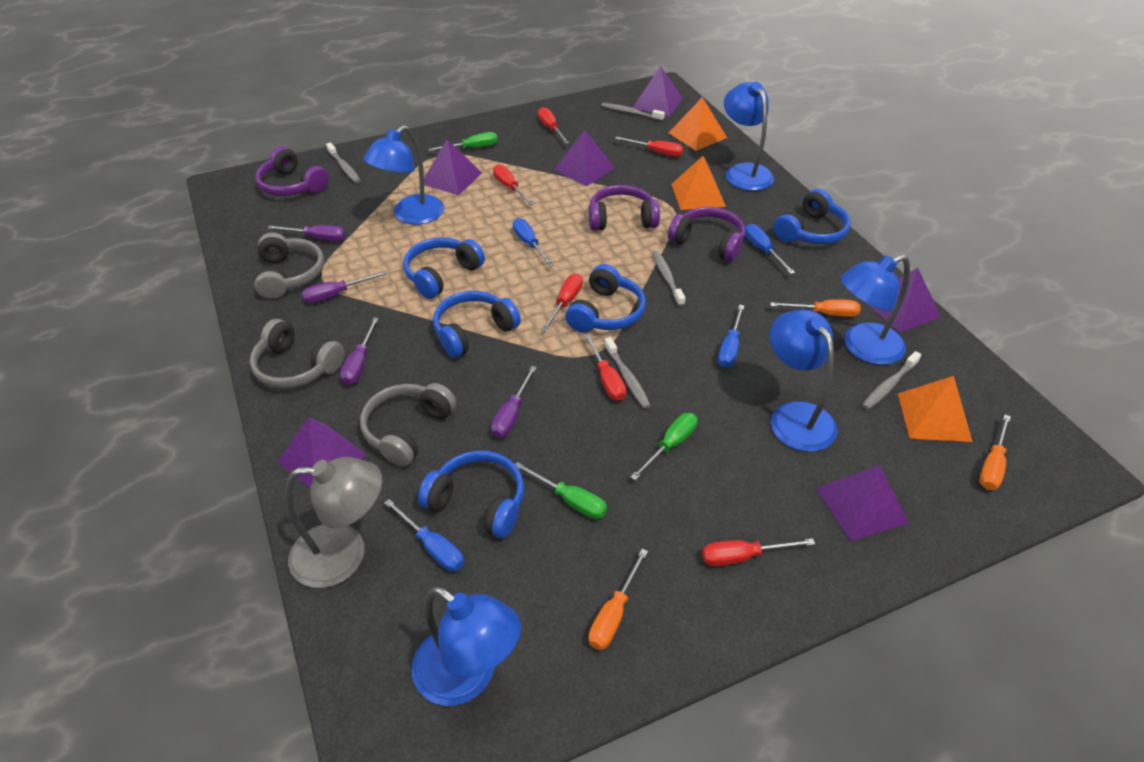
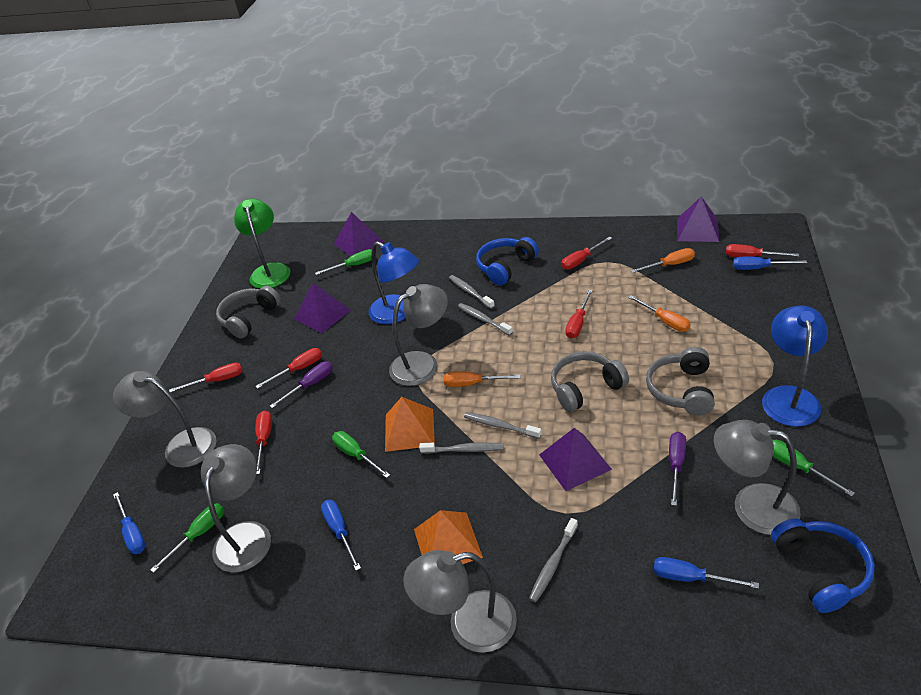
blue headphones: [403,237,485,299] [418,451,524,538] [433,291,521,358] [565,264,646,333] [774,189,851,244] = 5 -> [476,237,539,285] [771,519,875,613] = 2
blue lamp: [364,125,444,225] [411,586,521,706] [724,82,774,191] [770,309,837,452] [841,255,910,365] = 5 -> [368,242,419,324] [762,305,828,427] = 2
green lamp: none = 0 -> [234,199,290,289] = 1
green screwdriver: [428,132,497,151] [515,462,607,519] [630,413,697,481] = 3 -> [150,503,224,573] [315,249,372,275] [332,431,390,478] [773,440,855,497] = 4
grey lamp: [285,457,382,588] = 1 -> [113,371,217,468] [201,444,271,573] [389,284,448,386] [403,550,517,653] [714,420,801,535] = 5
orange pyramid: [669,97,727,151] [671,156,726,210] [898,376,973,442] = 3 -> [385,397,435,452] [414,510,483,564] = 2
purple headphones: [255,147,329,196] [589,185,660,231] [668,207,745,262] = 3 -> none = 0
purple pyramid: [277,417,367,488] [424,139,482,195] [554,130,615,186] [633,66,683,116] [816,465,909,541] [867,267,941,333] = 6 -> [294,283,351,334] [334,212,384,256] [539,428,612,491] [677,196,719,242] = 4
purple screwdriver: [268,225,346,241] [302,271,387,303] [340,317,379,385] [491,366,537,438] = 4 -> [270,362,333,408] [669,432,686,506] = 2

